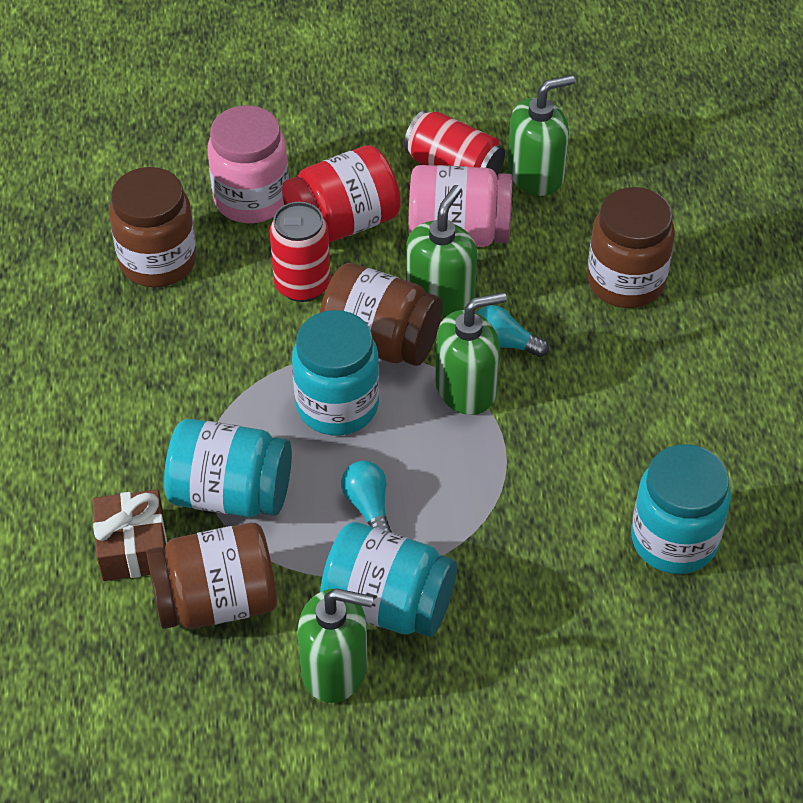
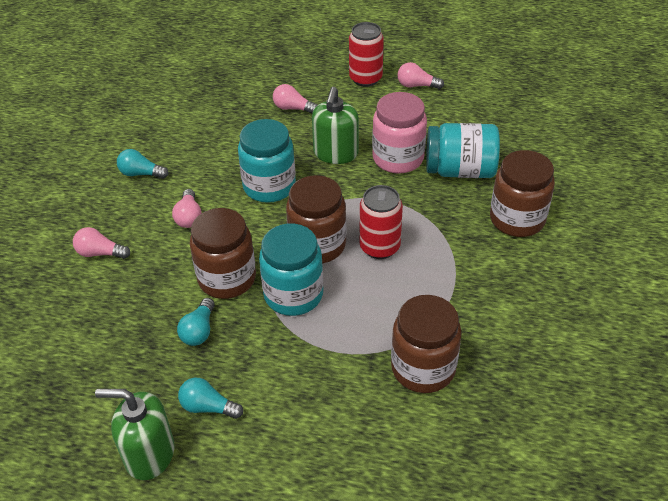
brown gift: [92,489,167,581] = 1 -> none = 0
green soap dispenser: [297,588,374,703] [406,185,477,316] [435,292,507,415] [507,75,575,196] = 4 -> [95,389,175,480] [312,87,359,164] = 2
pink jar: [208,105,289,223] [408,165,513,247] = 2 -> [372,92,427,174] = 1
pink light bulb: none = 0 -> [73,227,130,259] [172,189,202,228] [273,84,318,113] [397,62,444,89] = 4
red jar: [282,145,401,242] = 1 -> none = 0
turquoise jar: [164,419,292,517] [292,310,379,436] [320,522,457,637] [631,444,731,574] = 4 -> [238,119,296,203] [259,223,323,316] [426,123,500,178] = 3
turquoise light bulb: [341,461,392,532] [476,305,549,357] = 2 -> [117,149,169,179] [177,298,215,346] [178,378,243,419] = 3

